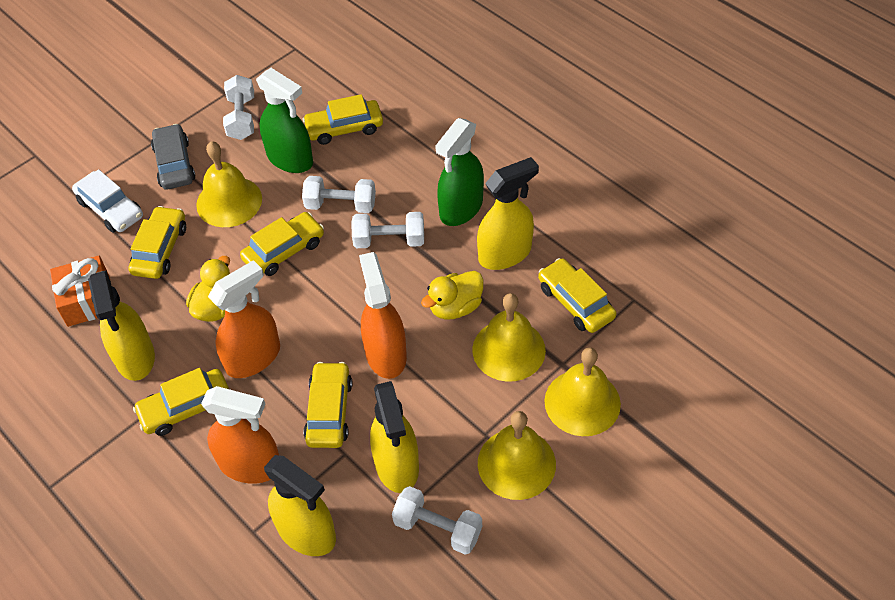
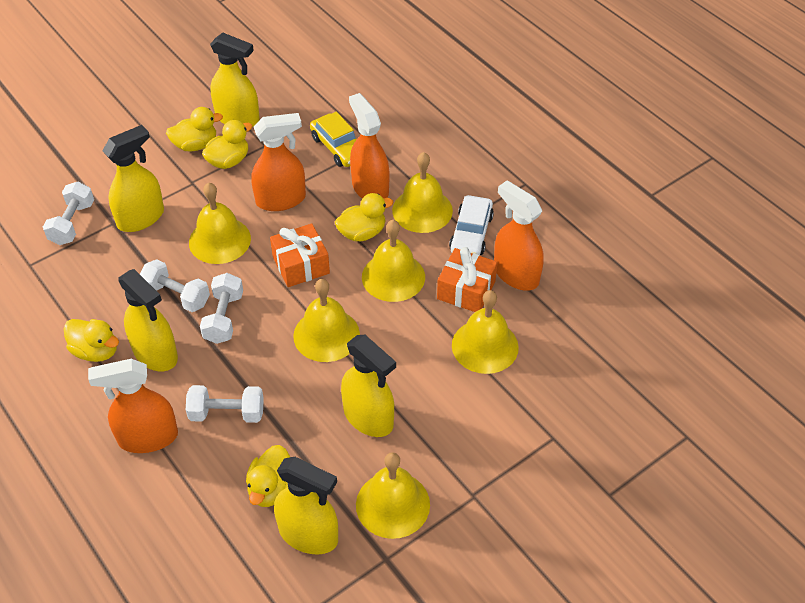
green spray bottle: [256,68,313,173] [435,118,484,226] = 2 -> none = 0
grey car: [151,124,196,190] = 1 -> none = 0
orange gift: [50,256,110,327] = 1 -> [270,223,330,287] [437,247,497,312] = 2
orange spray bottle: [201,386,279,483] [208,260,280,378] [359,252,407,379] = 3 -> [88,359,178,453] [251,113,306,211] [349,93,389,199] [494,181,544,291] = 4
yellow bell: [196,141,262,227] [472,293,546,382] [478,411,556,500] [545,347,621,436] = 4 -> [189,182,251,264] [293,279,360,362] [356,452,430,539] [362,220,425,302] [392,152,453,233] [452,290,519,374] = 6
yellow car: [128,206,186,279] [133,368,229,436] [240,212,324,276] [303,94,383,145] [303,362,352,448] [538,258,616,333] = 6 -> [310,112,357,167] = 1
yellow duck: [186,256,230,322] [421,271,484,320] = 2 -> [64,319,119,362] [166,107,223,152] [202,120,252,169] [246,445,290,507] [335,193,393,241] = 5
yellow spray bottle: [88,271,155,381] [264,455,336,556] [370,381,419,493] [477,157,539,270] = 4 -> [102,125,164,232] [118,269,178,371] [210,33,260,127] [274,457,338,554] [341,335,396,437] = 5

